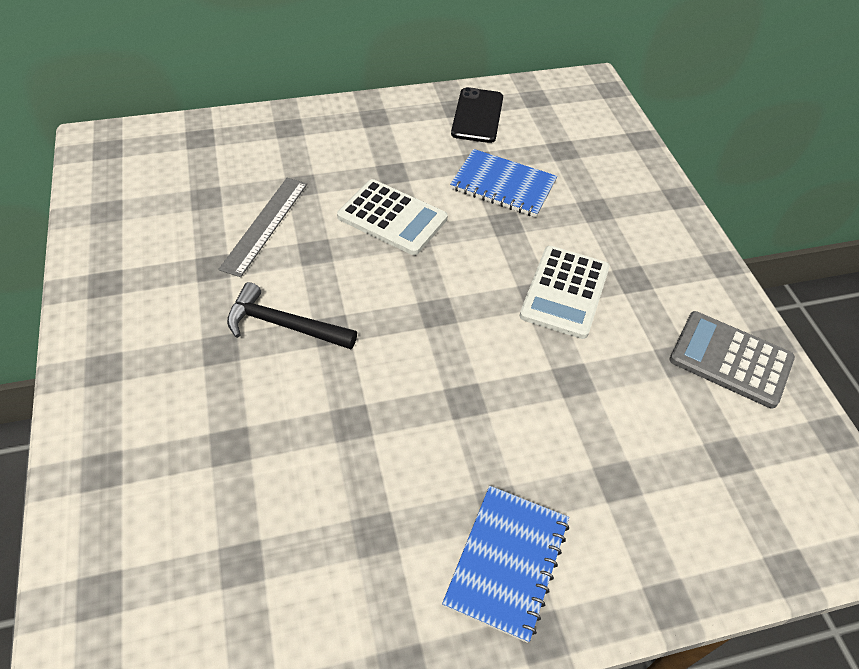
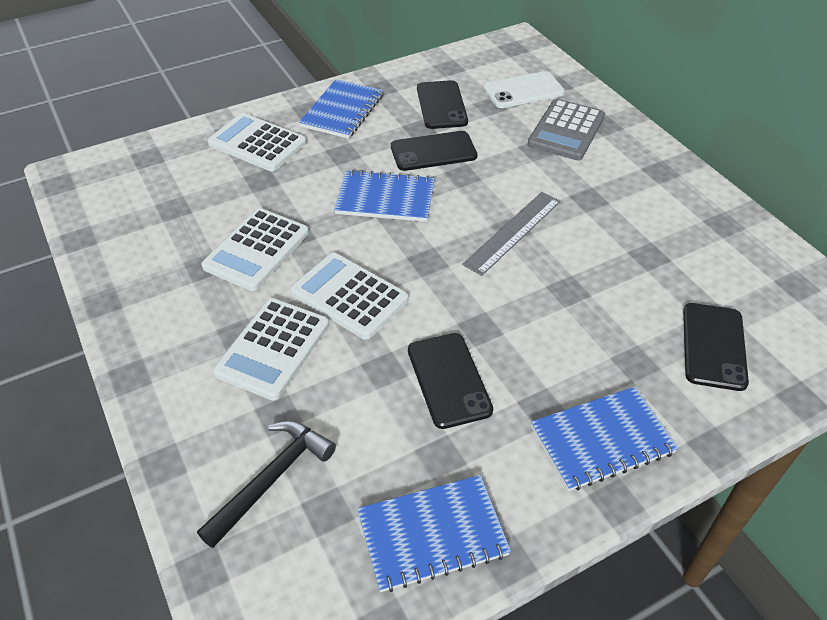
black phone: [451,87,503,143] = 1 -> [391,131,478,171] [408,333,493,429] [417,80,468,129] [683,303,749,391] = 4
blue notebook: [442,486,569,643] [450,149,557,217] = 2 -> [299,79,383,139] [334,170,435,222] [357,475,511,592] [531,387,679,491] = 4
white calculator: [337,179,448,255] [520,246,610,339] = 2 -> [201,208,309,291] [208,113,306,171] [213,298,329,400] [290,252,408,340] = 4
white phone: none = 0 -> [483,71,565,108] = 1

